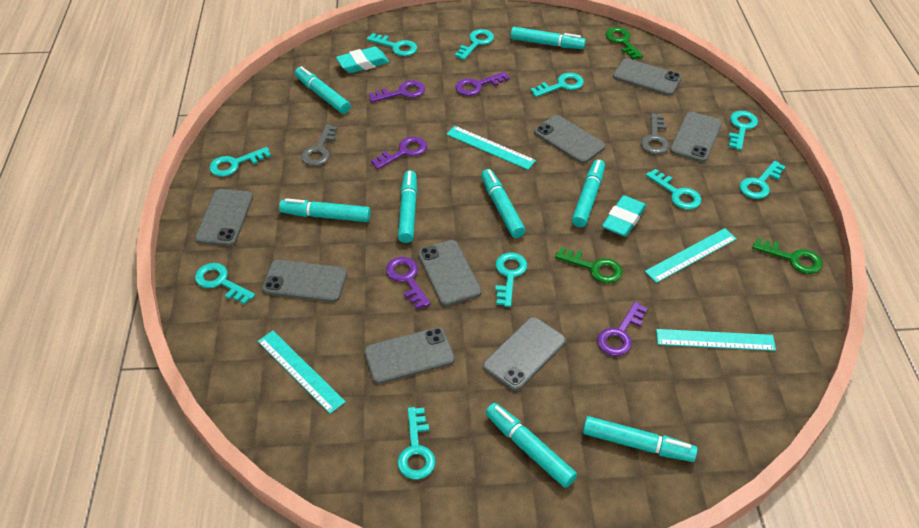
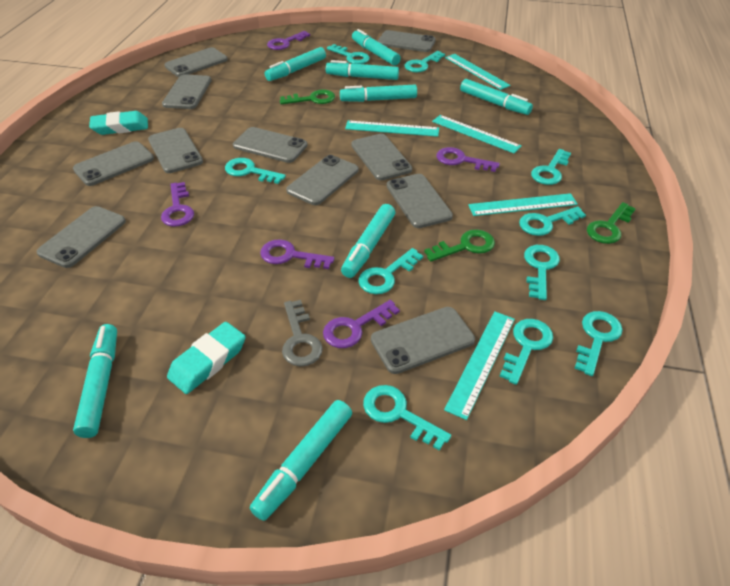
grey key: [301,125,338,166] [641,114,669,154] = 2 -> [282,300,323,367] = 1
grey phone: [195,189,253,246] [262,260,347,302] [364,327,455,384] [418,240,482,306] [483,317,566,391] [534,115,605,163] [613,59,682,96] [670,112,722,162] = 8 -> [36,206,126,268] [73,141,154,186] [148,128,203,173] [162,74,212,109] [164,47,228,77] [233,127,308,163] [286,155,358,205] [351,134,412,180] [371,307,475,374] [378,30,436,52] [387,174,453,228] = 11
turquoise ruler: [258,331,346,414] [446,126,536,170] [645,228,737,283] [656,329,776,351] = 4 -> [345,120,439,137] [432,115,522,153] [444,311,515,420] [445,54,511,90] [468,193,578,216] = 5

